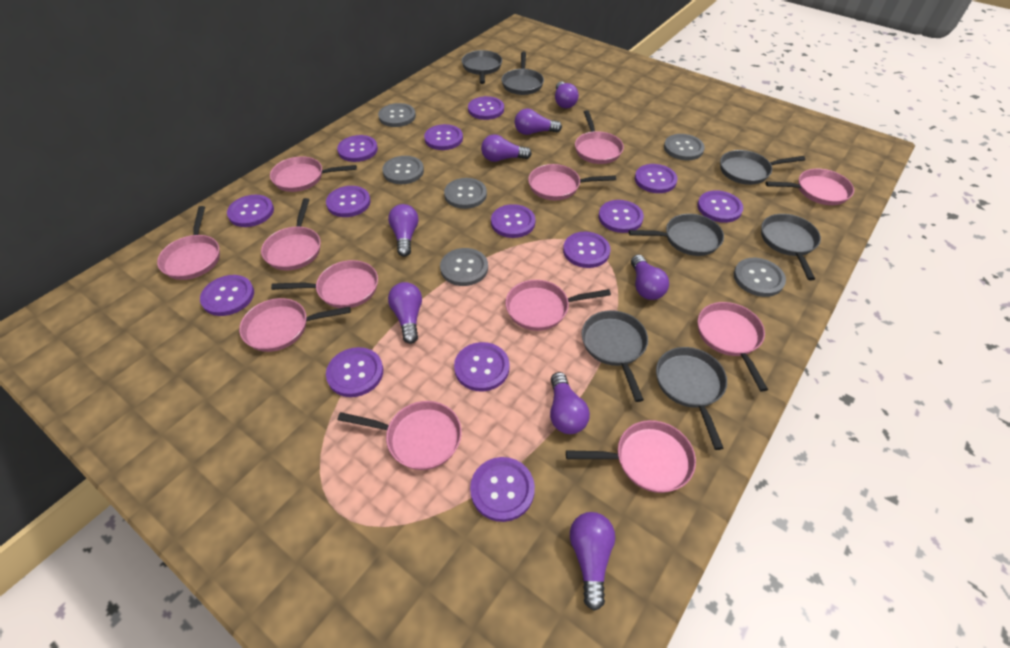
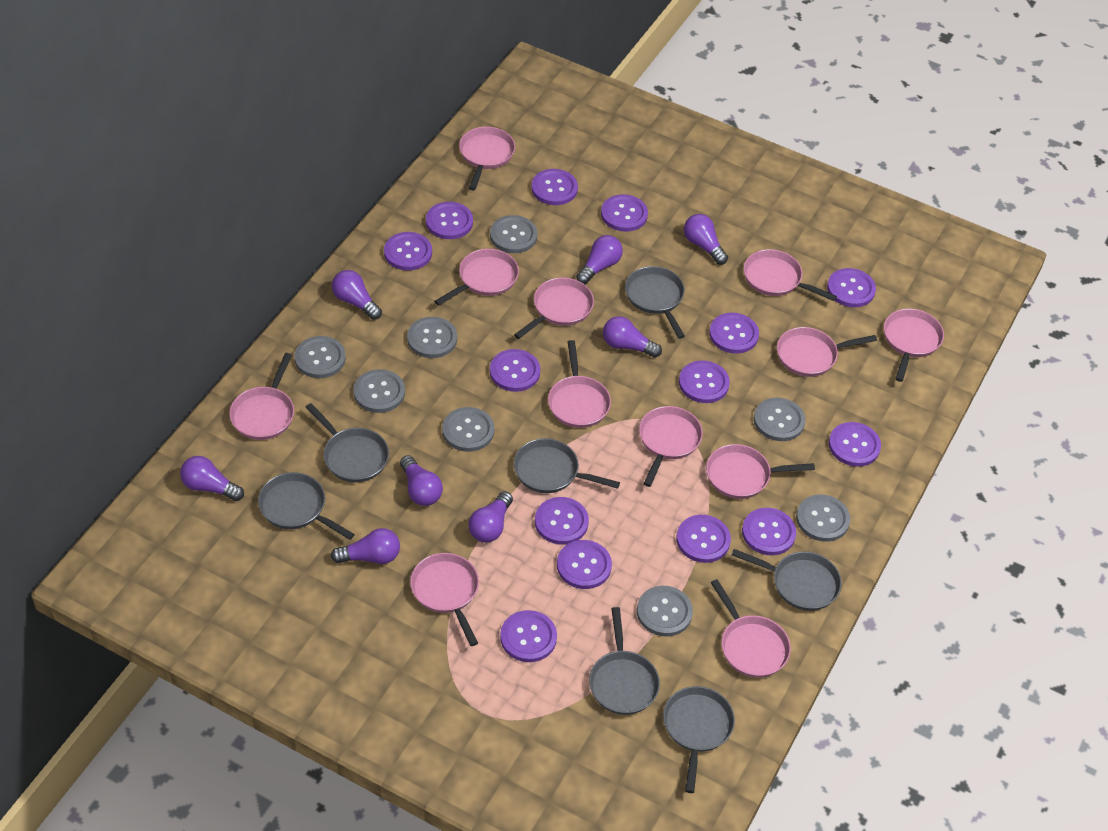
grey button: [378,103,416,127] [382,156,424,184] [440,248,488,286] [444,178,487,209] [664,134,705,160] [734,258,786,297] = 6 -> [295,336,346,378] [353,369,405,413] [407,317,457,358] [442,407,494,452] [490,215,538,253] [637,586,693,636] [754,398,805,441] [796,494,850,542] = 8

